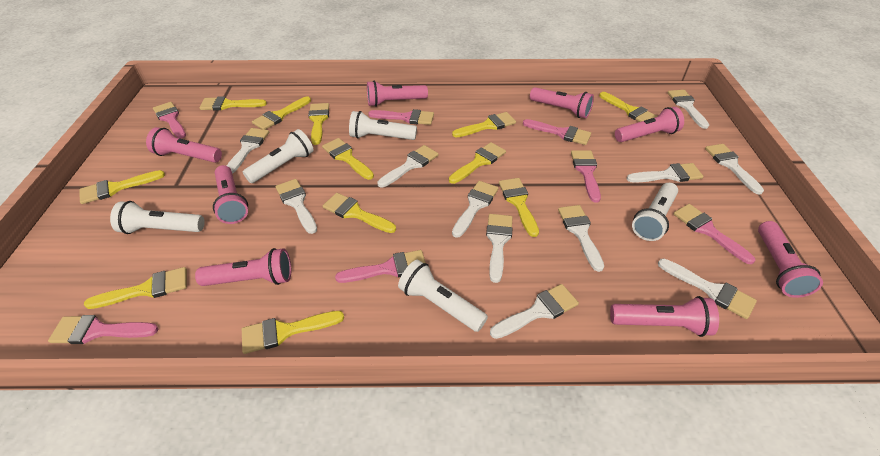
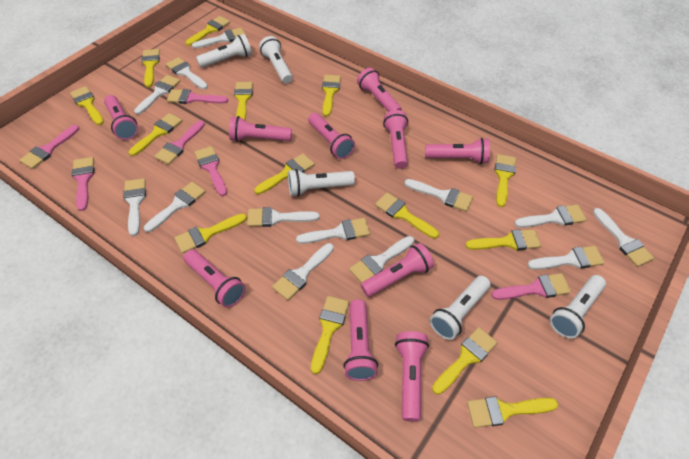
pink brush: [48,315,158,344] [153,102,186,138] [335,250,426,283] [368,109,434,125] [523,119,591,145] [571,150,601,203] [673,204,756,264] = 7 -> [19,125,79,169] [72,157,94,211] [154,120,205,164] [167,89,228,104] [194,146,227,196] [491,273,571,300] = 6
pink flashlight: [146,127,222,163] [195,248,291,286] [213,165,248,224] [367,81,428,107] [530,87,594,118] [610,296,719,337] [615,107,684,142] [758,221,823,298] = 8 -> [104,95,138,140] [184,249,246,308] [229,116,292,142] [308,113,355,159] [343,299,378,381] [357,68,402,112] [361,243,434,297] [383,110,408,169] [395,331,429,422] [425,138,490,164] = 10
white brush: [227,128,269,174] [275,179,317,234] [377,145,439,187] [452,181,499,238] [486,214,513,283] [490,284,579,339] [558,205,604,272] [626,163,704,183] [658,259,757,319] [667,90,709,129] [705,144,764,195] = 11 -> [123,178,146,236] [134,75,180,115] [144,182,206,232] [166,57,208,89] [192,28,246,48] [247,207,320,227] [272,243,334,300] [296,218,370,244] [349,236,414,283] [404,179,473,212] [514,204,587,228] [528,246,605,270] [593,208,654,267] = 13
yellow brush: [79,170,165,204] [84,267,187,309] [199,96,267,110] [242,311,344,354] [252,96,311,130] [308,103,329,145] [322,138,374,180] [323,193,396,233] [449,142,506,184] [452,112,516,137] [499,178,539,237] [599,92,658,122] = 12 -> [70,86,104,125] [129,113,182,156] [141,49,160,87] [174,213,247,254] [186,16,230,46] [234,82,253,120] [254,154,315,194] [311,296,349,374] [322,75,341,116] [375,193,439,239] [432,327,498,395] [466,229,541,250] [467,396,558,428] [494,154,516,207] = 14

